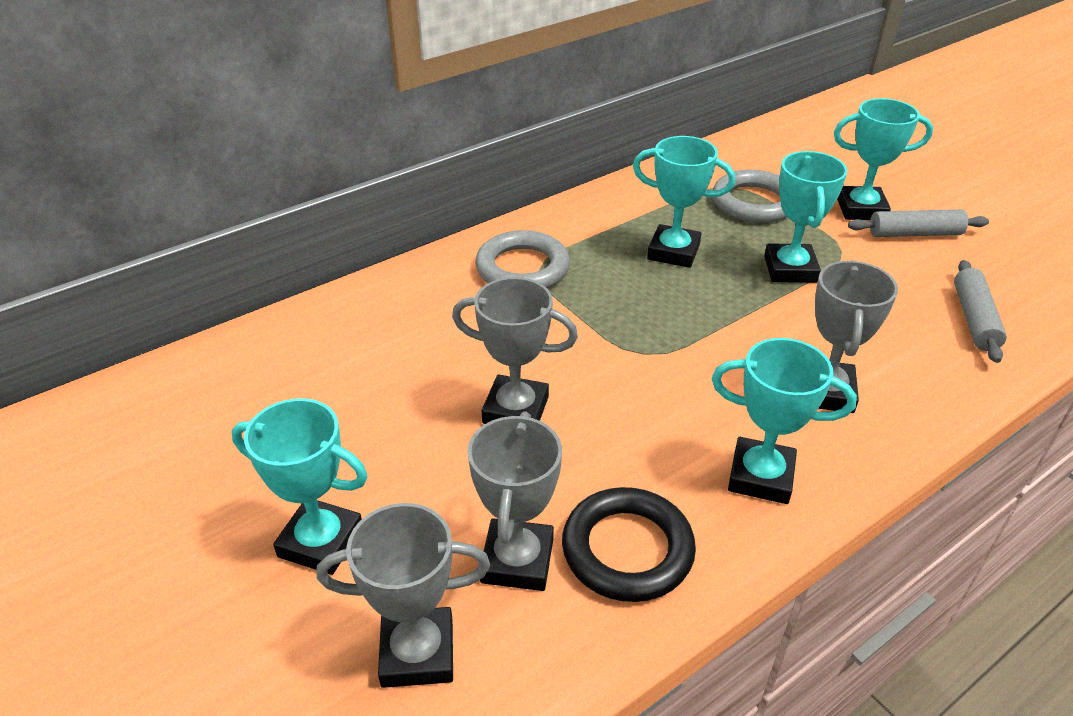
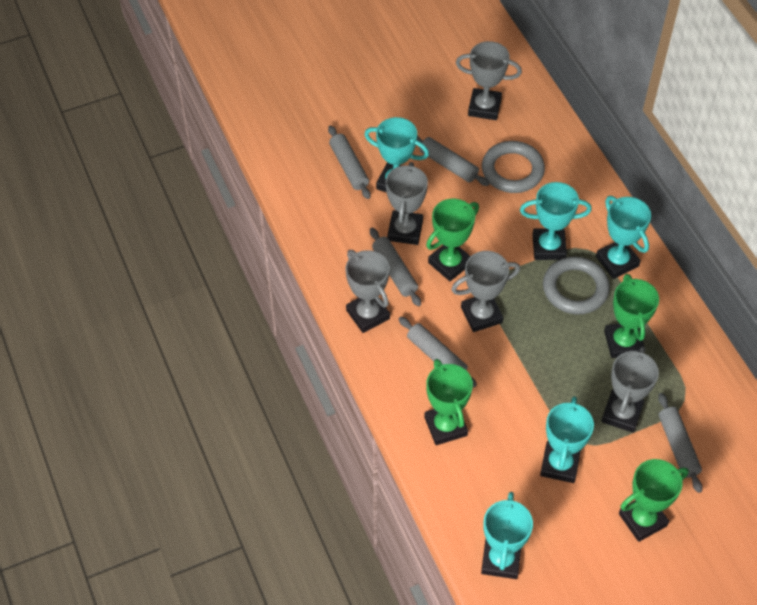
black ring: [562,487,696,602] = 1 -> none = 0
green trophy: none = 0 -> [424,359,473,445] [426,199,479,281] [604,274,659,358] [619,459,689,542] = 4
grey rolling pin: [848,209,989,237] [954,260,1007,363] = 2 -> [328,125,370,199] [370,228,421,307] [399,317,477,387] [417,135,490,186] [658,393,703,493] = 5
grey trophy: [316,503,490,688] [452,277,578,424] [467,411,562,591] [815,260,898,413] = 4 -> [346,250,390,333] [386,162,428,245] [451,251,520,332] [456,41,522,120] [601,347,659,433] = 5

